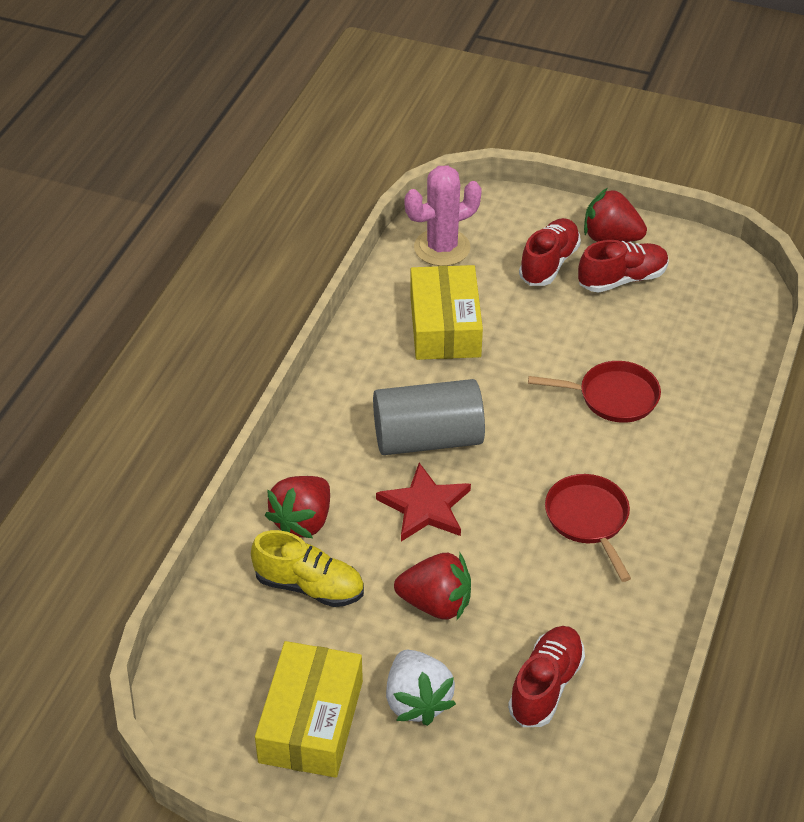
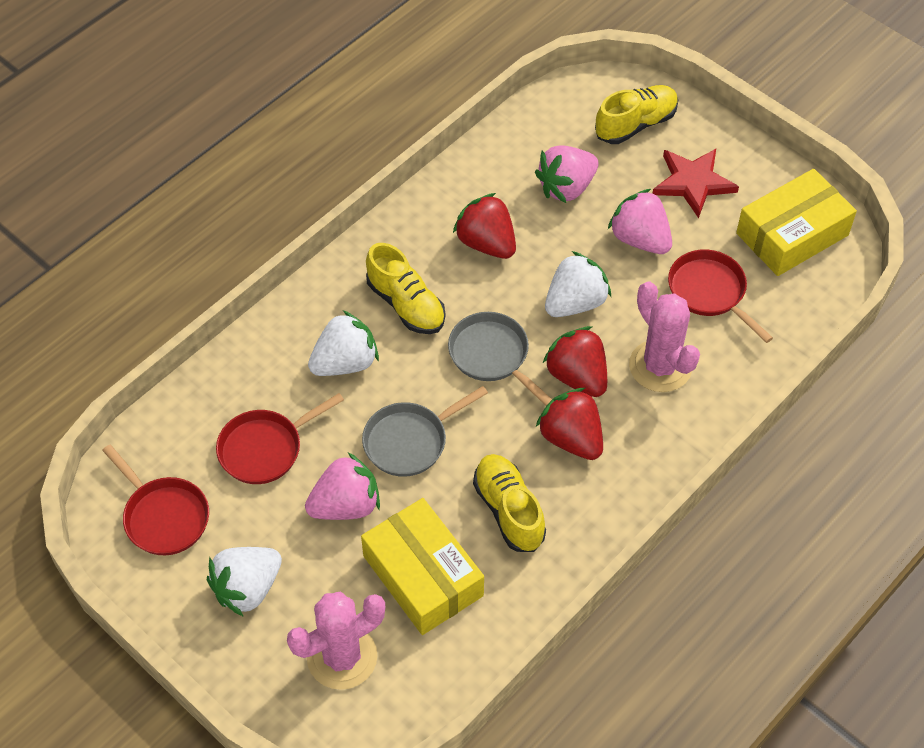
grey cylinder: [373,379,485,455] = 1 -> none = 0
grey pan: none = 0 -> [362,386,488,477] [448,312,552,406] = 2
pink cactus: [405,165,482,266] = 1 -> [287,591,385,690] [629,281,700,392] = 2
pink strawberry: none = 0 -> [305,452,380,520] [535,145,599,203] [608,189,672,254] = 3
red pan: [528,361,661,423] [545,474,631,582] = 2 -> [102,444,209,555] [216,393,344,484] [668,249,773,343] = 3
red shoe: [508,626,585,727] [519,218,581,286] [578,240,669,293] = 3 -> none = 0
white strawberry: [386,650,456,726] = 1 -> [207,547,282,617] [308,311,379,376] [545,251,611,317] = 3
yellow shoe: [251,530,364,607] = 1 -> [366,243,445,334] [473,454,546,552] [595,85,678,144] = 3

